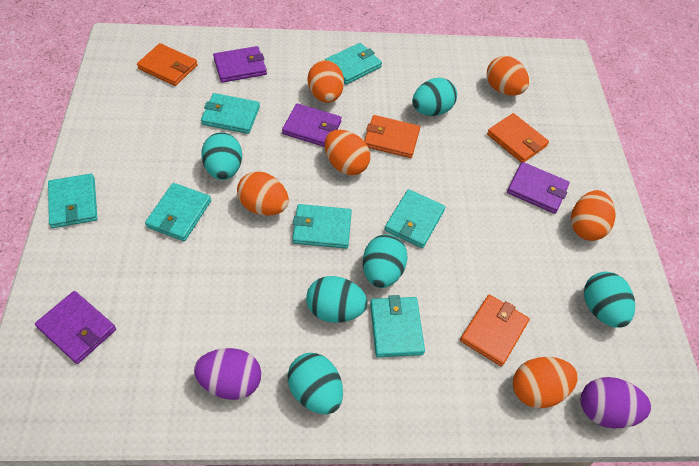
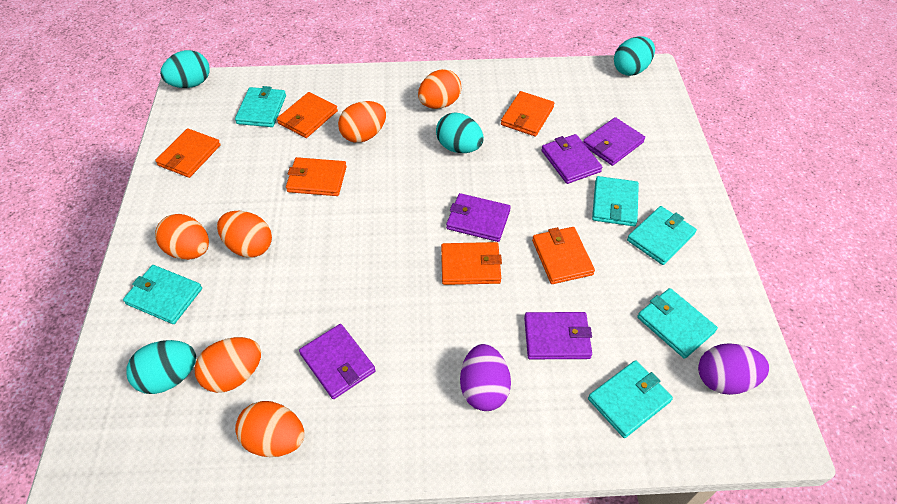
orange wallet: [137,43,198,86] [364,115,420,158] [460,294,530,366] [487,113,549,162] = 4 -> [155,128,221,178] [277,92,338,138] [286,157,347,196] [441,242,502,285] [501,91,554,136] [532,227,595,284] = 6
purple wallet: [35,291,116,364] [213,46,267,83] [282,103,342,147] [507,162,570,214] = 4 -> [299,324,376,399] [446,193,511,242] [524,312,592,359] [542,134,602,184] [583,117,645,166] = 5
turquoise egg: [201,132,242,180] [287,353,343,414] [306,276,368,323] [363,234,408,288] [412,78,457,116] [584,272,635,328] = 6 -> [126,340,196,394] [160,50,210,88] [436,112,484,153] [614,36,655,76] = 4
turquoise wallet: [48,174,97,228] [145,183,211,241] [201,93,260,134] [292,204,352,249] [325,43,382,85] [370,295,425,357] [384,189,445,248] = 7 -> [123,265,202,324] [235,86,286,127] [588,360,673,438] [592,176,639,226] [627,206,697,265] [637,288,718,359] = 6

